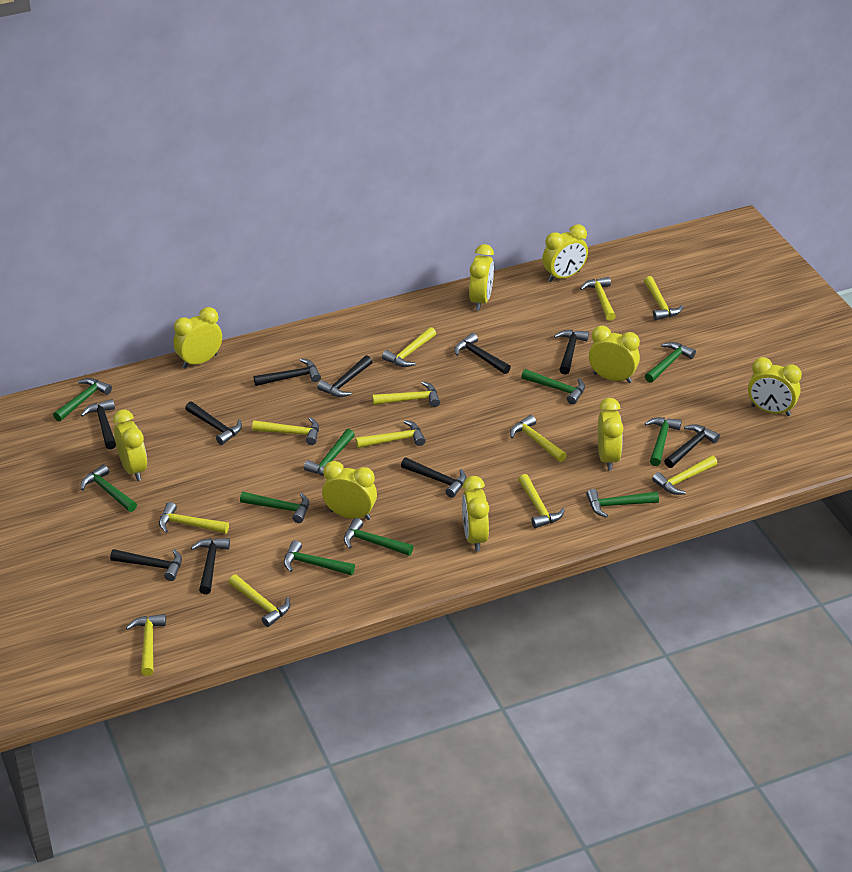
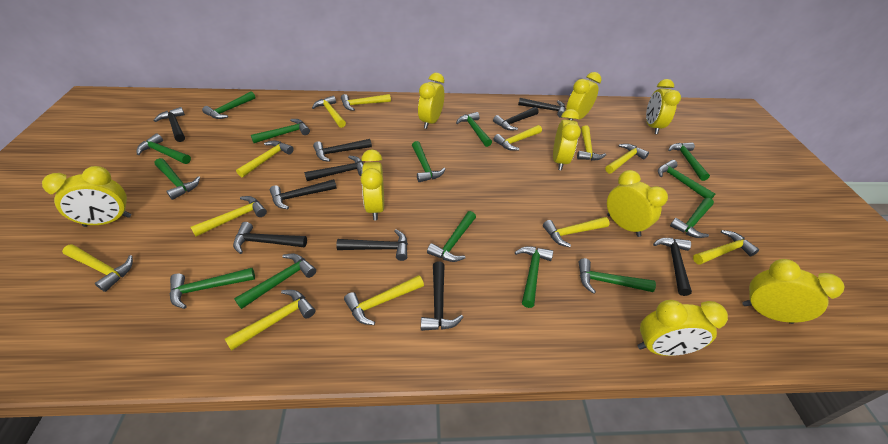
green hammer: [53,378,112,421] [81,464,137,512] [240,492,309,523] [284,540,355,575] [304,429,355,476] [344,518,413,556] [521,369,585,404] [587,489,659,518] [645,342,696,383] [645,417,682,466] = 10 -> [136,134,191,164] [155,158,200,200] [170,268,255,309] [202,91,256,119] [234,254,316,309] [251,119,310,143] [412,141,446,182] [427,211,476,262] [456,112,492,147] [515,246,553,308] [579,258,656,294] [658,160,715,199] [668,142,710,181] [670,198,714,238] = 14

